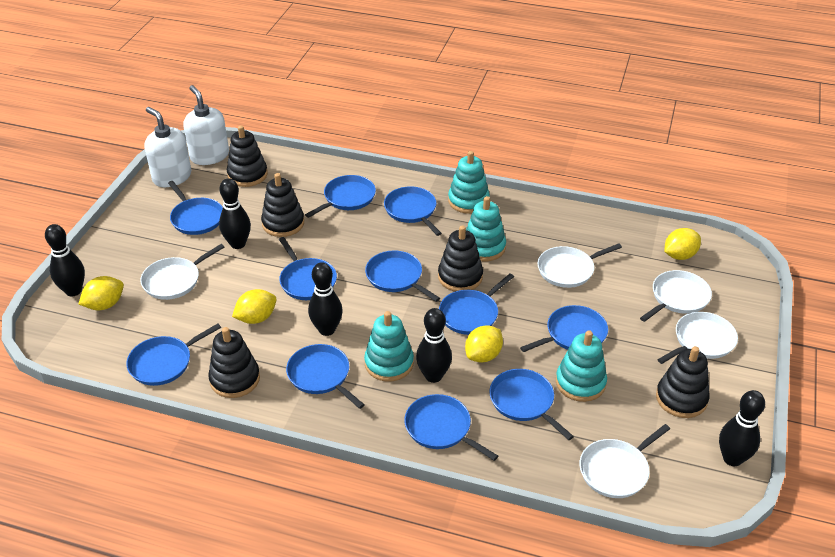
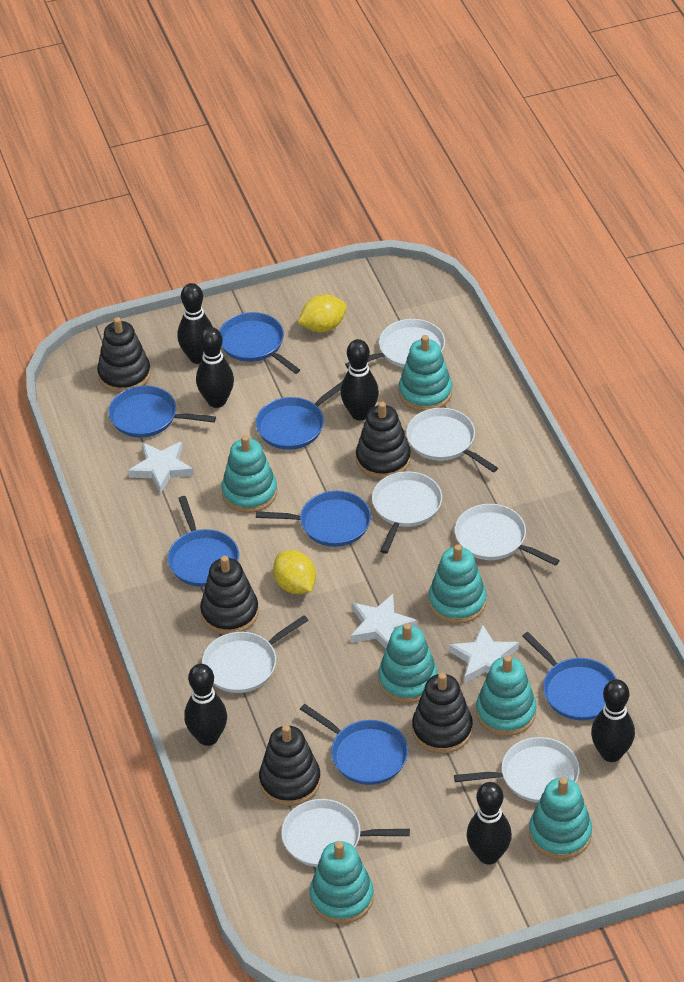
black bowling pin: [45,224,85,296] [219,178,251,249] [308,262,343,336] [416,308,452,383] [719,390,765,466] = 5 -> [177,283,213,364] [184,664,227,746] [196,327,234,408] [340,339,379,421] [467,782,512,864] [591,679,635,762] = 6
blue pan: [126,323,221,386] [168,181,223,235] [279,237,337,300] [286,344,365,409] [305,175,376,218] [365,251,440,302] [384,186,442,236] [404,394,498,461] [439,273,514,335] [489,369,574,440] [520,305,608,352] = 11 -> [108,386,216,438] [168,496,239,587] [219,312,300,374] [256,381,343,450] [256,491,371,547] [300,704,408,785] [522,632,617,721] = 7
turquoise stacking toy: [364,311,414,382] [448,151,490,214] [466,196,506,261] [556,330,607,402] = 4 -> [221,435,277,513] [310,841,374,924] [378,623,438,703] [399,335,452,411] [429,544,487,624] [476,655,536,736] [529,777,592,859] = 7
white pan: [140,244,225,300] [537,244,622,288] [580,424,670,498] [640,270,712,322] [657,312,738,364] = 5 -> [202,615,309,693] [281,799,410,867] [345,319,445,368] [372,471,442,554] [406,408,498,473] [454,737,580,803] [455,504,560,566] = 7
white soap dispenser: [144,107,191,187] [183,85,229,165] = 2 -> none = 0
white star: none = 0 -> [128,441,194,494] [351,594,417,648] [449,624,519,683] = 3
yellow lemon: [79,276,124,310] [232,289,277,324] [465,325,503,363] [664,228,701,260] = 4 -> [273,550,316,594] [298,295,347,332] = 2

